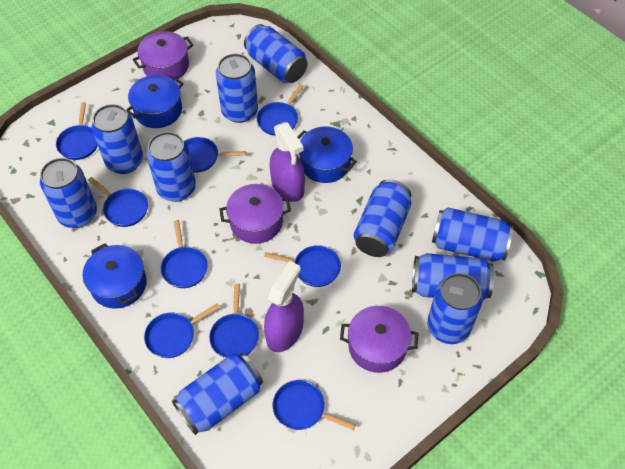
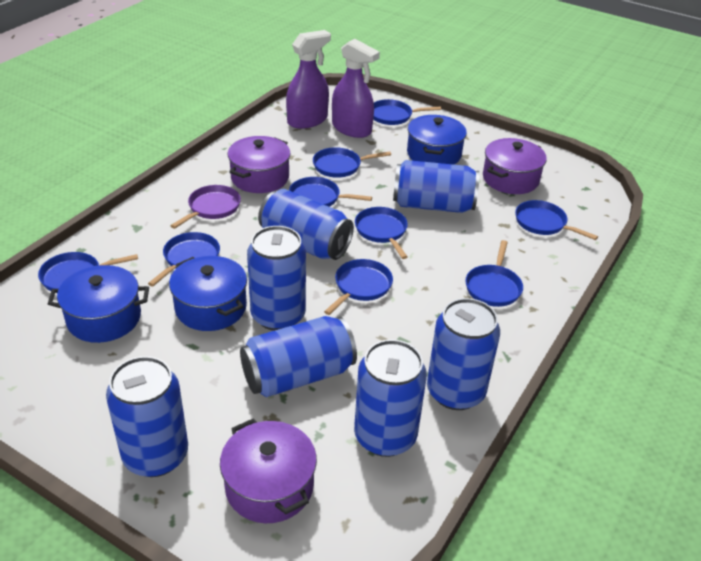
blue can: [40,158,97,228] [92,104,143,174] [146,132,196,202] [172,353,263,435] [216,53,258,123] [244,24,308,83] [354,179,411,257] [412,253,494,301] [427,273,483,344] [432,208,513,262] = 10 -> [106,356,188,477] [240,316,357,397] [247,226,306,331] [258,189,354,260] [354,339,427,457] [393,160,479,213] [427,298,500,410] = 7
purple pan: none = 0 -> [171,185,241,229] = 1

